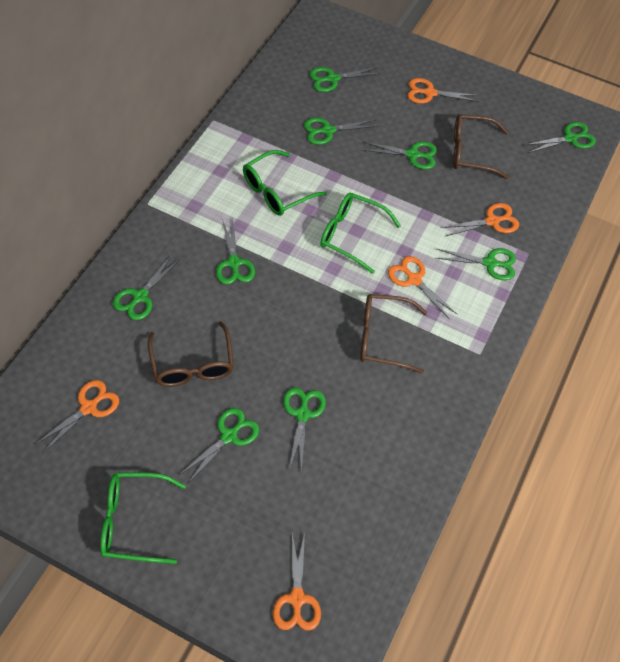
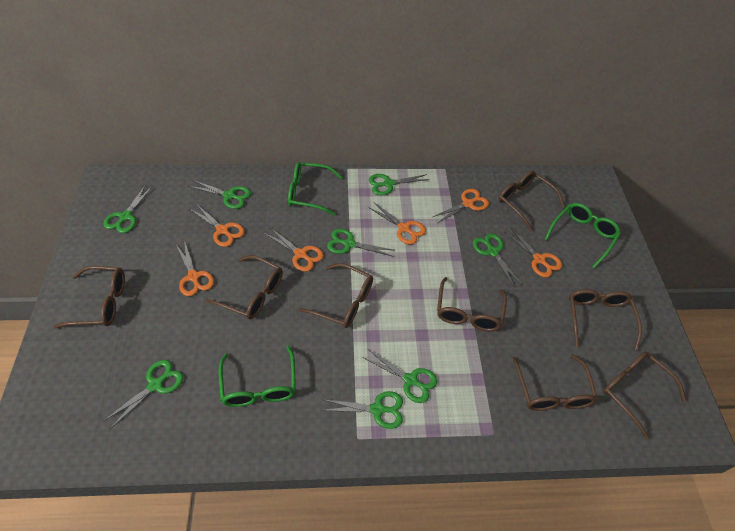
brown glasses: [148,321,234,387] [360,294,427,374] [453,114,509,179] = 3 -> [53,266,125,328] [205,255,283,319] [298,263,373,328] [437,277,507,332] [498,171,565,231] [512,354,598,411] [569,289,642,351] [603,351,686,440] = 8
green scissors: [113,256,180,320] [179,408,259,482] [216,219,255,285] [283,388,326,470] [304,118,378,145] [309,67,381,92] [363,142,437,170] [436,248,516,280] [525,122,596,153] = 9 -> [103,185,153,233] [104,360,183,429] [188,180,251,209] [321,391,403,429] [327,229,393,256] [362,349,437,403] [369,174,430,195] [473,234,522,286] = 8
orange scissors: [36,380,119,453] [273,533,321,631] [388,256,457,320] [408,78,479,104] [441,203,519,236] = 5 -> [176,241,214,296] [190,205,245,247] [264,228,324,272] [368,203,426,244] [433,189,489,223] [505,228,562,277] = 6

